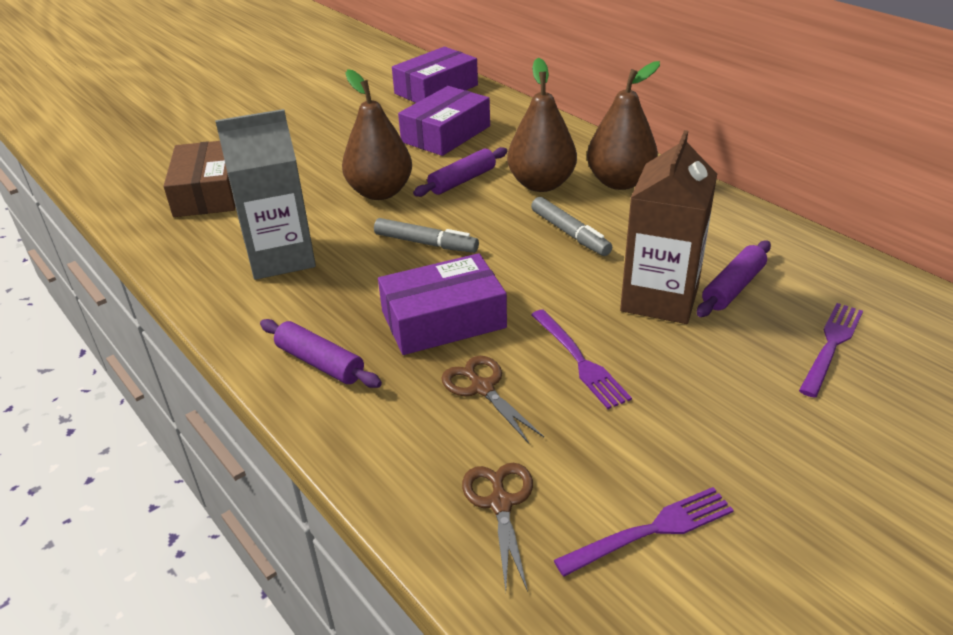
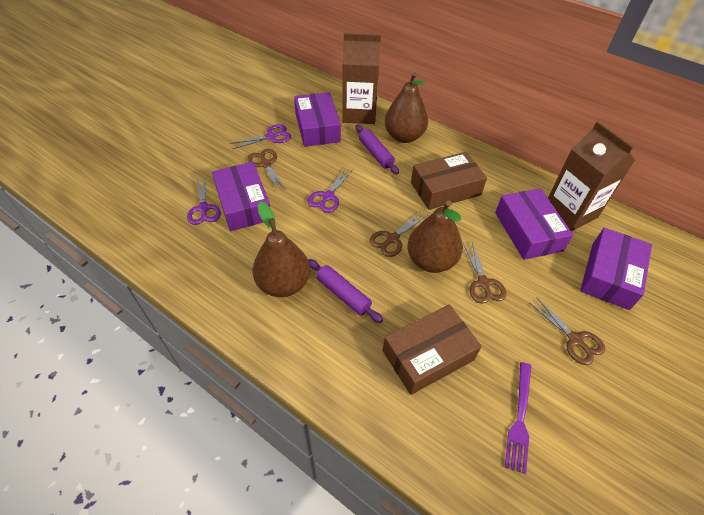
brown box: [163,141,235,217] = 1 -> [382,305,482,395] [411,152,487,210] = 2
brown carton: [620,130,717,324] = 1 -> [342,33,381,124] [548,122,635,231] = 2
brown scissors: [441,356,544,444] [462,463,533,592] = 2 -> [247,149,285,191] [369,212,427,257] [463,241,506,304] [529,297,605,365] = 4
grey carton: [215,109,316,280] = 1 -> none = 0
grey marker: [374,218,479,253] [531,197,612,256] = 2 -> none = 0
purple box: [378,253,507,355] [392,47,478,103] [398,86,490,156] = 3 -> [212,162,270,231] [294,92,341,147] [495,188,573,260] [580,228,652,310] = 4
purple fork: [531,309,632,409] [554,487,734,577] [799,303,863,398] = 3 -> [505,362,531,474] = 1
purple rolling pin: [260,319,382,388] [413,147,507,197] [697,241,771,317] = 3 -> [308,259,383,323] [356,124,399,174] = 2
purple scissors: none = 0 -> [187,176,221,225] [230,124,291,149] [308,168,353,213] = 3

